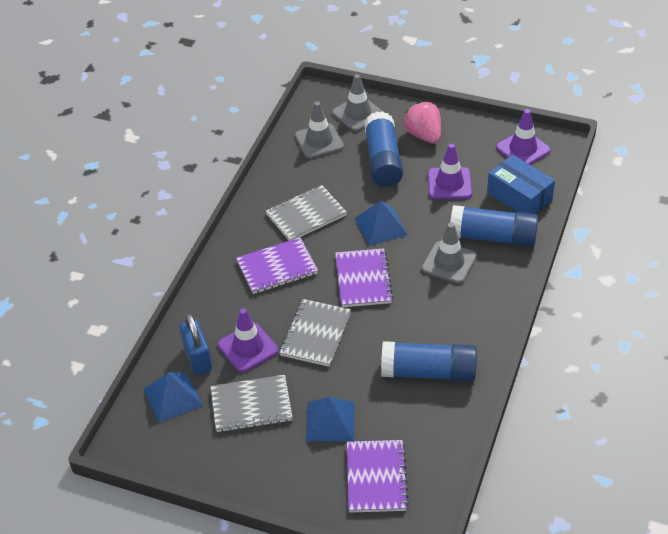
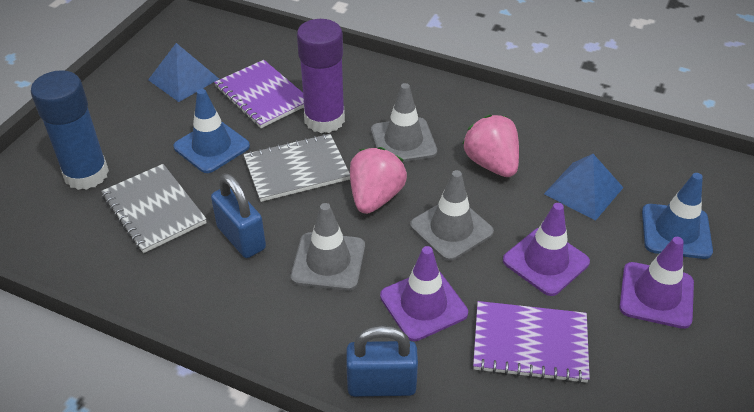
blue box: [487,155,555,214] = 1 -> none = 0
blue glue stick: [364,111,403,187] [381,341,477,382] [450,205,538,247] = 3 -> [31,70,109,190] = 1
blue padlock: [180,313,212,375] = 1 -> [211,173,266,258] [346,325,418,397] = 2
blue pyramid: [144,372,203,423] [306,397,354,441] [355,201,408,246] = 3 -> [148,43,219,102] [544,154,624,221] = 2
blue traffic cone: none = 0 -> [174,89,250,173] [642,173,713,259] = 2
grey notebook: [210,375,293,432] [266,185,347,241] [279,299,351,367] = 3 -> [101,164,207,253] [243,134,350,202] = 2
pink strawberry: [403,102,441,144] = 1 -> [350,147,407,214] [463,115,519,177] = 2
purple glue stick: none = 0 -> [297,19,345,133] = 1
purple notebook: [236,238,318,294] [335,248,393,307] [347,440,409,513] = 3 -> [214,60,304,128] [473,301,590,384] = 2

